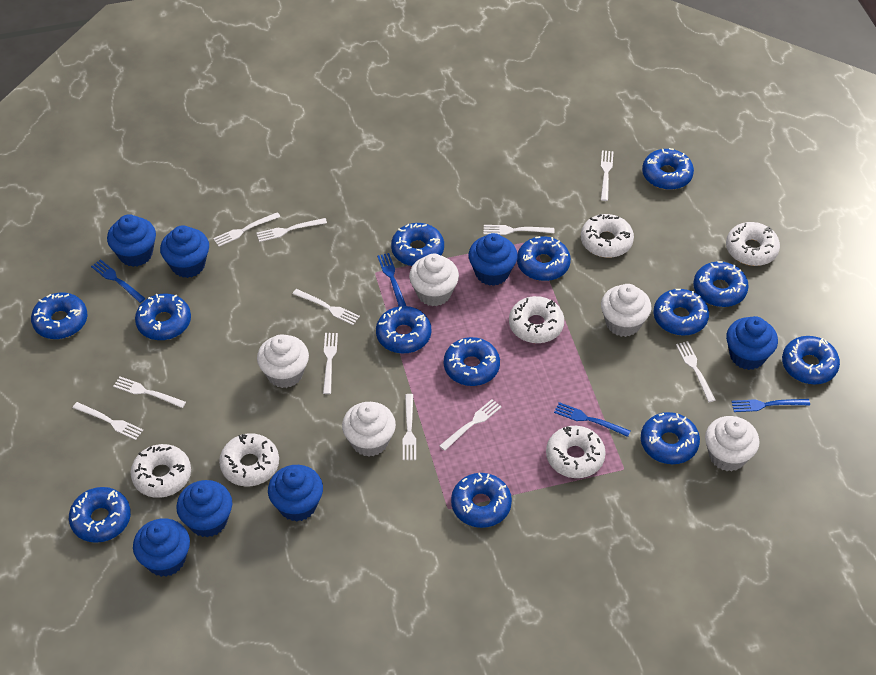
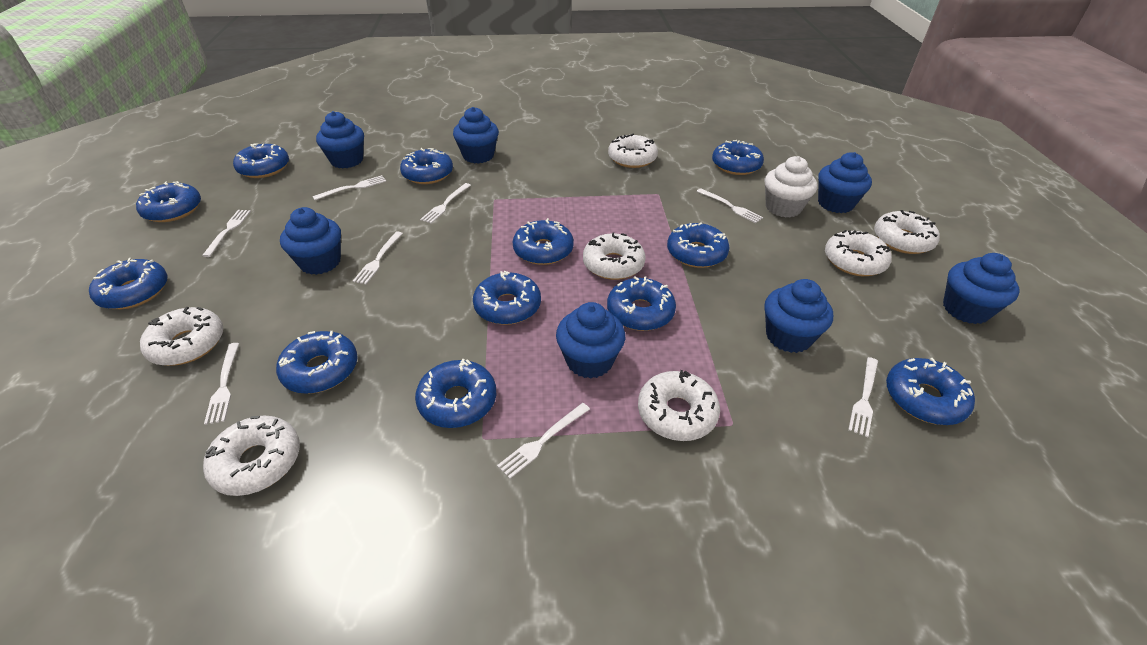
blue donut: [31,292,88,339] [69,487,131,543] [135,294,191,340] [376,306,431,353] [391,223,444,266] [444,337,500,386] [451,473,512,528] [517,236,571,281] [641,412,700,464] [642,148,694,190] [653,289,709,336] [693,261,749,307] [782,336,840,384] = 13 -> [89,258,168,309] [136,181,201,222] [233,144,289,178] [276,331,358,394] [400,148,453,184] [415,359,496,428] [473,271,541,325] [513,218,574,265] [607,276,676,331] [667,222,729,268] [712,140,764,175] [886,358,975,425] = 12
blue fork: [91,259,146,303] [377,253,406,306] [554,402,630,437] [731,399,810,412] = 4 -> none = 0
white cupcake: [257,334,309,388] [342,402,396,457] [409,254,459,306] [601,284,652,337] [705,416,759,471] = 5 -> [765,156,817,218] = 1
white donut: [131,444,191,498] [219,433,279,486] [509,296,564,343] [546,426,606,478] [581,214,634,258] [726,222,780,266] = 6 -> [140,307,223,366] [203,416,300,496] [583,232,646,280] [608,134,658,168] [638,370,720,441] [825,230,892,276] [874,210,940,254] = 7
white fork: [73,402,143,440] [113,377,186,408] [213,212,280,247] [256,218,327,242] [293,289,360,325] [323,333,338,394] [403,394,416,460] [440,399,501,451] [484,225,554,235] [601,150,613,201] [676,341,715,402] = 11 -> [202,210,251,257] [204,343,239,425] [312,175,386,200] [353,231,403,284] [420,183,471,223] [497,403,590,479] [696,188,763,223] [848,357,878,437] = 8

